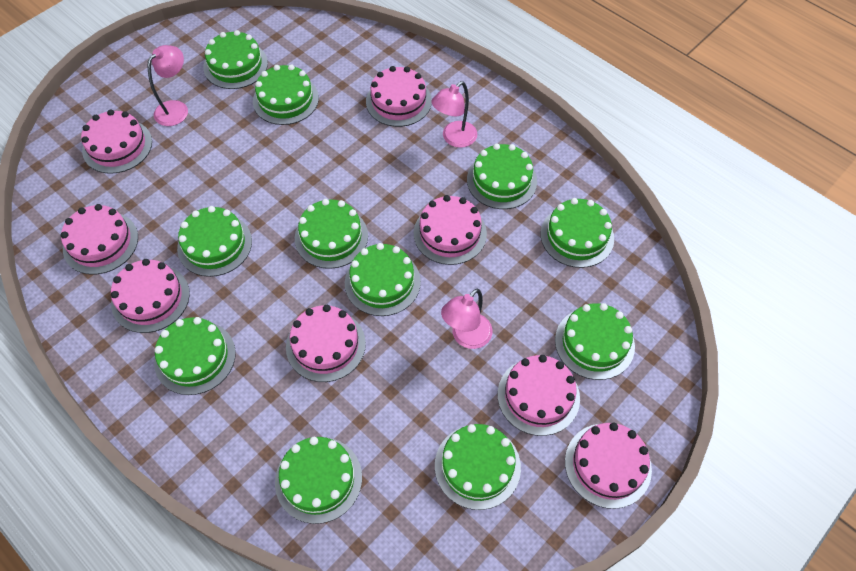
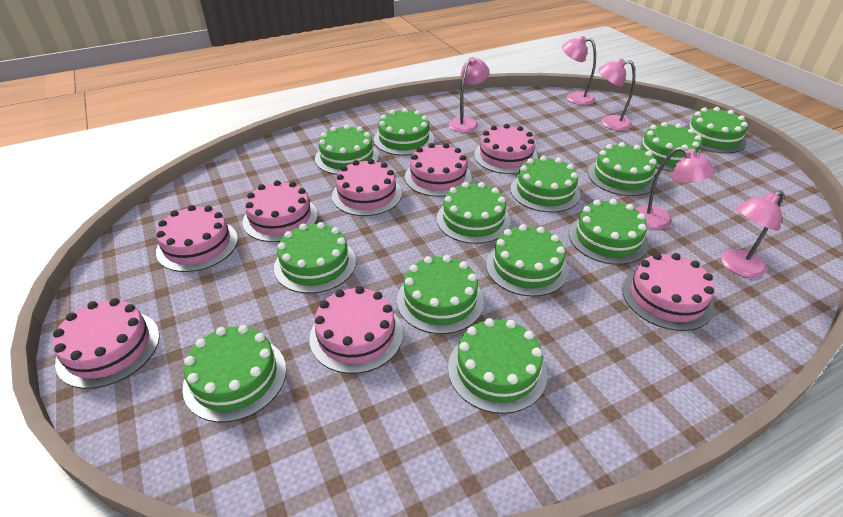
green cake: [154,317,236,395] [177,206,252,277] [203,30,268,89] [253,64,319,125] [275,437,362,524] [295,199,368,269] [345,243,421,316] [435,424,521,510] [467,143,537,209] [541,198,614,268] [555,303,635,380] = 11 -> [182,325,286,422] [274,222,356,293] [315,125,379,175] [374,108,434,155] [397,255,484,334] [437,182,511,244] [448,318,548,414] [486,224,569,297] [510,156,581,212] [569,199,649,265] [588,142,657,196] [637,122,702,172] [684,107,748,154] = 13
pink lamp: [148,45,188,126] [431,81,477,148] [441,289,492,349] = 3 -> [449,57,489,133] [562,36,596,105] [598,58,635,131] [635,147,715,229] [721,190,784,278] = 5

